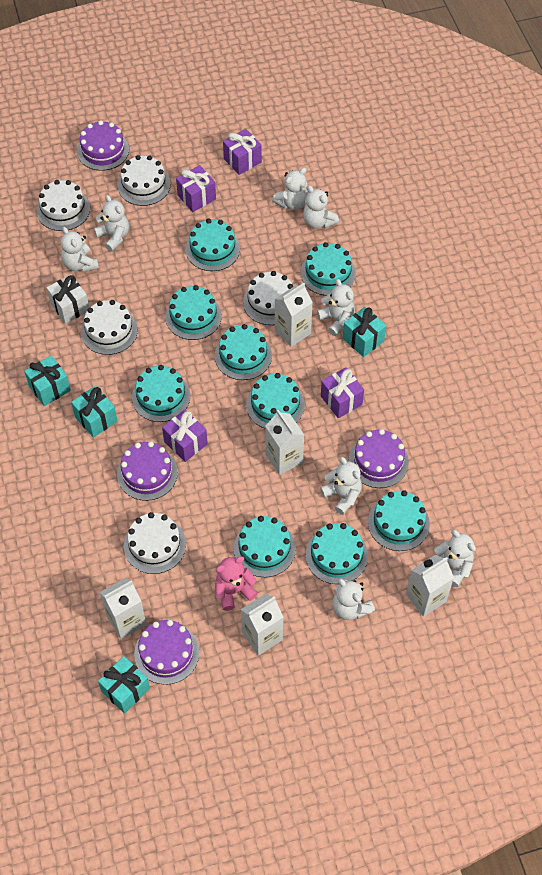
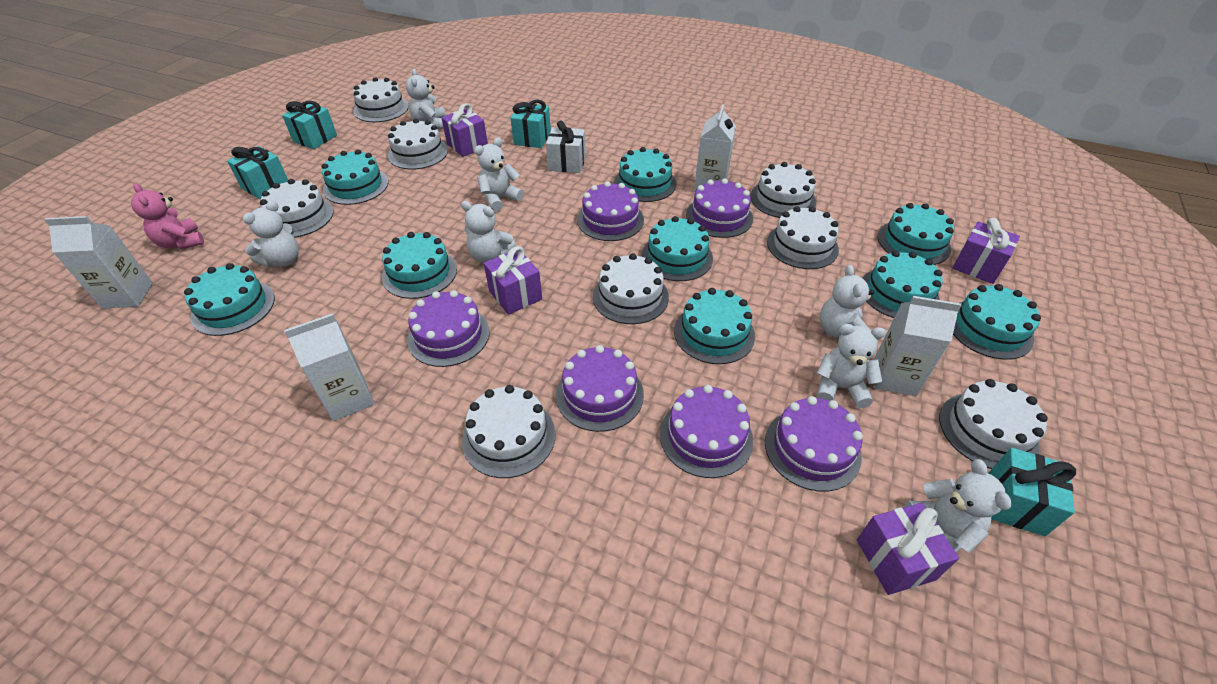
purple cake: [77,120,129,171] [117,441,178,501] [134,620,199,685] [349,429,409,488] = 4 -> [407,290,490,367] [556,345,644,432] [577,181,644,241] [660,385,753,478] [686,178,753,238] [765,396,863,492] = 6
white cake: [37,180,90,231] [81,300,138,355] [118,155,170,206] [124,512,186,574] [243,271,293,325] = 5 -> [260,179,334,238] [353,77,409,122] [388,119,448,170] [462,385,556,478] [593,253,669,324] [751,162,816,218] [767,206,839,269] [939,379,1048,469] = 8
white carton: [99,577,146,639] [241,593,283,655] [265,410,304,475] [275,283,313,347] [406,555,454,617] = 5 -> [44,216,153,309] [284,313,374,421] [694,104,736,192] [874,296,962,396] = 4
white teddy bear: [61,227,99,272] [94,195,129,251] [272,168,308,210] [303,185,339,229] [317,279,355,336] [320,457,362,515] [332,578,375,620] [434,530,476,587] = 8 -> [243,201,299,268] [406,68,446,129] [461,201,516,263] [474,137,524,212] [817,324,886,408] [820,265,874,337] [905,459,1011,553] = 7

